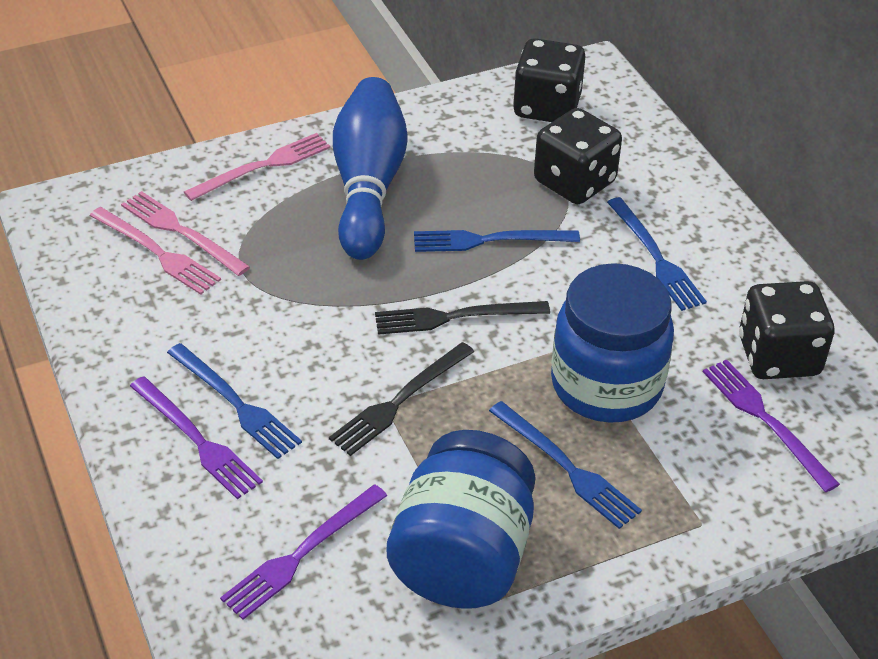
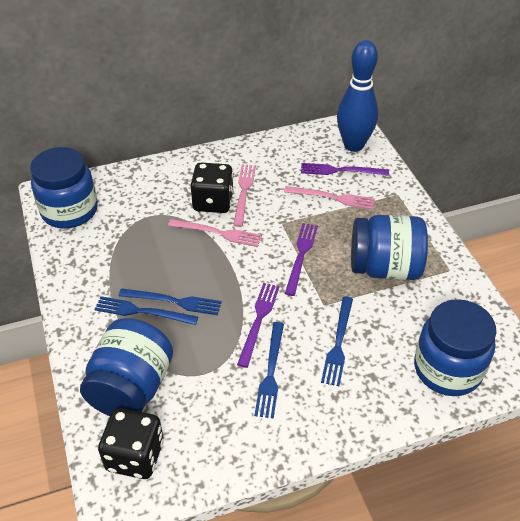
black dice: [513,38,586,122] [534,108,622,204] [739,281,834,379] = 3 -> [98,408,164,479] [190,163,234,213] = 2
black fork: [329,342,474,456] [375,301,550,335] = 2 -> none = 0
blue jar: [387,430,536,609] [551,263,674,423] = 2 -> [30,147,98,229] [80,318,173,416] [351,215,428,280] [414,299,496,396] = 4

